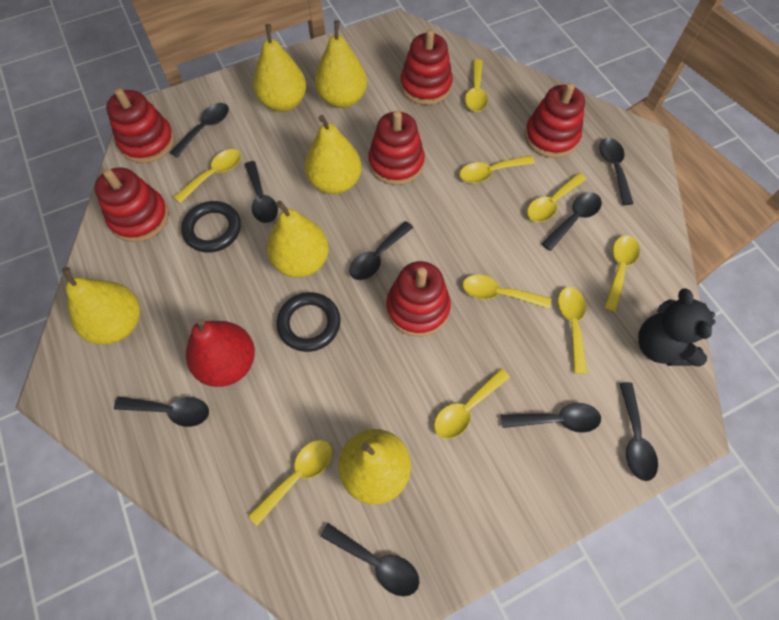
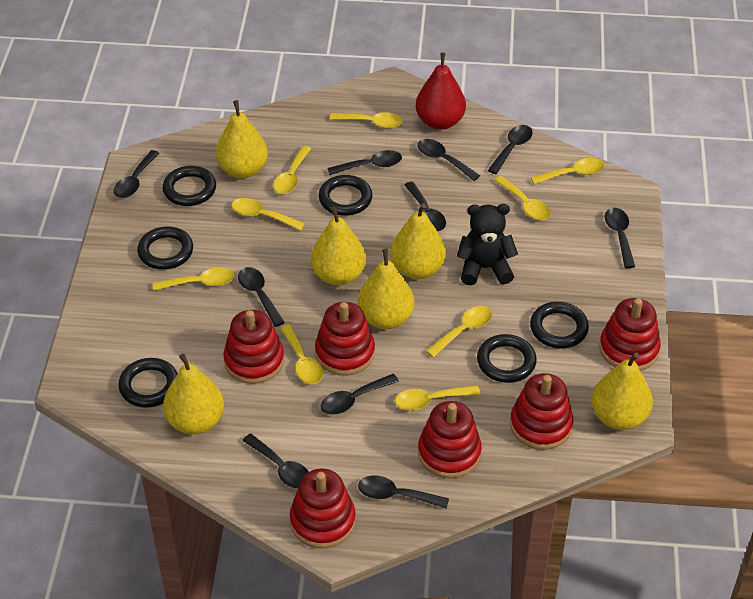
black ring: [181,201,241,253] [277,292,341,352] = 2 -> [118,358,178,408] [137,226,193,270] [163,166,216,206] [318,175,372,216] [477,334,537,383] [530,302,589,348] = 6
black spoon: [114,397,209,427] [170,103,229,158] [245,161,278,223] [320,523,420,596] [349,221,413,280] [501,403,601,433] [542,192,602,251] [599,138,634,205] [619,382,658,481] = 9 -> [114,150,160,198] [238,267,285,327] [242,434,309,489] [320,374,399,415] [327,150,402,175] [358,475,449,509] [404,182,446,231] [417,139,480,181] [488,125,533,174] [605,208,635,268] = 10

